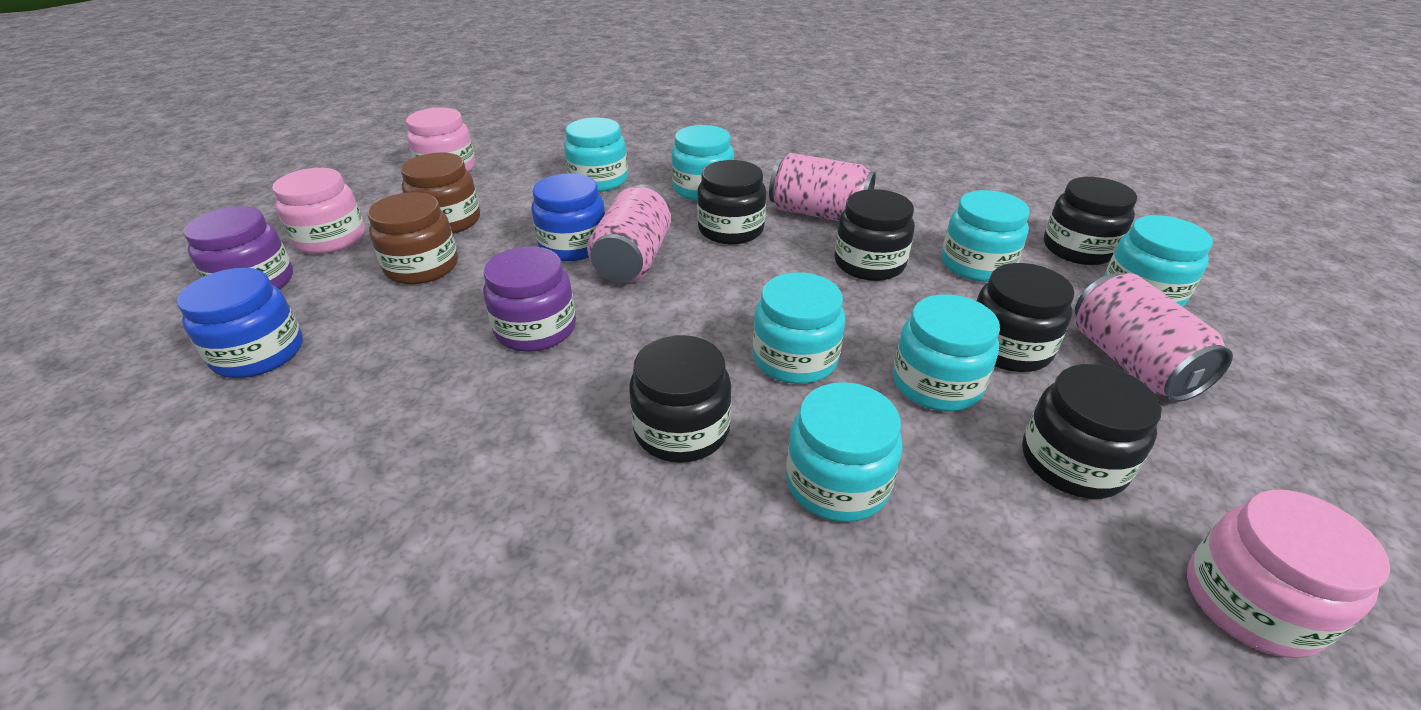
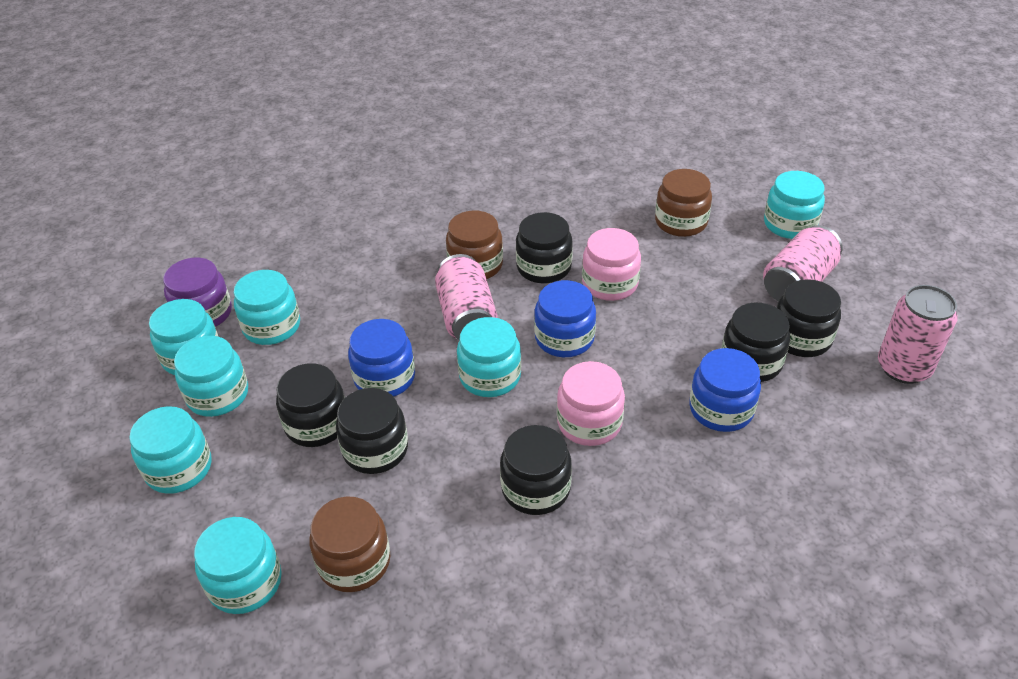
blue jar: [177,268,303,378] [531,173,605,261] = 2 -> [348,319,415,397] [534,280,596,357] [689,348,761,432] = 3
brown jar: [368,192,458,284] [401,152,480,234] = 2 -> [309,496,390,592] [446,210,503,279] [655,169,712,237] = 3
pink jar: [272,168,365,254] [406,108,476,172] [1187,490,1390,658] = 3 -> [557,361,625,446] [582,228,641,301] = 2
purple jar: [183,206,293,289] [483,247,576,352] = 2 -> [163,257,232,327] = 1

